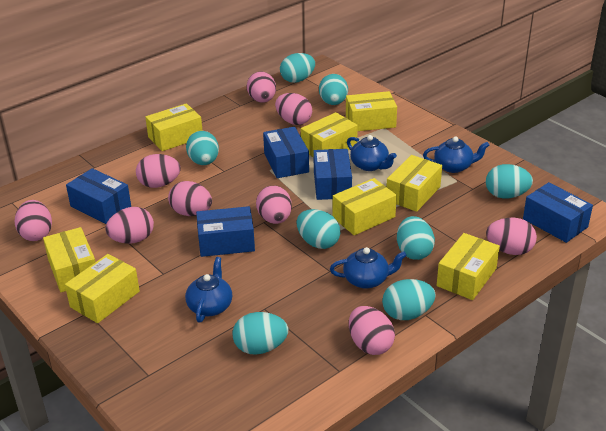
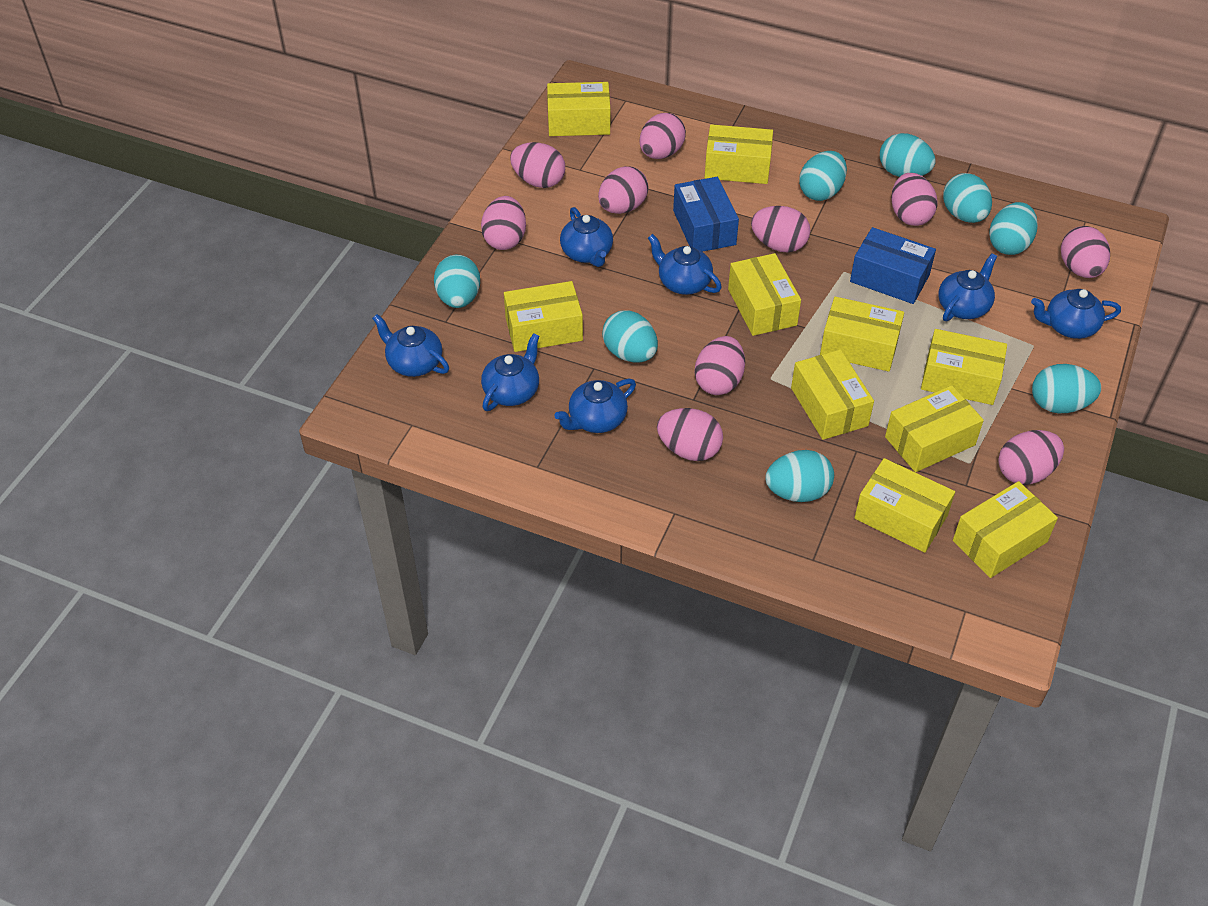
blue box: [66,168,131,224] [196,206,255,257] [263,127,309,178] [313,149,352,200] [523,182,593,243] = 5 -> [673,177,739,252] [850,227,936,304] = 2
blue teapot: [185,257,232,323] [330,247,407,289] [347,135,397,171] [423,136,490,173] = 4 -> [372,314,449,377] [481,333,539,411] [554,379,636,433] [560,207,613,267] [648,234,722,295] [938,253,997,321] [1031,289,1121,339] = 7
pink egg: [15,200,52,241] [105,207,154,244] [136,154,181,188] [168,181,212,216] [247,72,276,103] [256,186,292,224] [275,93,312,125] [349,306,395,355] [486,218,537,255] = 9 -> [481,196,526,250] [510,142,565,188] [598,166,649,214] [640,113,686,159] [657,408,723,461] [695,336,745,395] [751,206,810,252] [891,173,938,226] [998,430,1064,485] [1061,226,1110,278] = 10
yellow box: [43,227,96,292] [65,254,140,323] [145,103,203,151] [301,112,358,157] [333,178,397,235] [346,91,397,131] [386,155,442,212] [437,233,500,300] = 8 -> [504,281,583,352] [547,82,610,136] [705,124,773,184] [728,253,801,336] [791,350,874,440] [820,297,904,372] [855,458,955,553] [885,385,984,472] [921,329,1007,405] [953,481,1058,578] = 10

